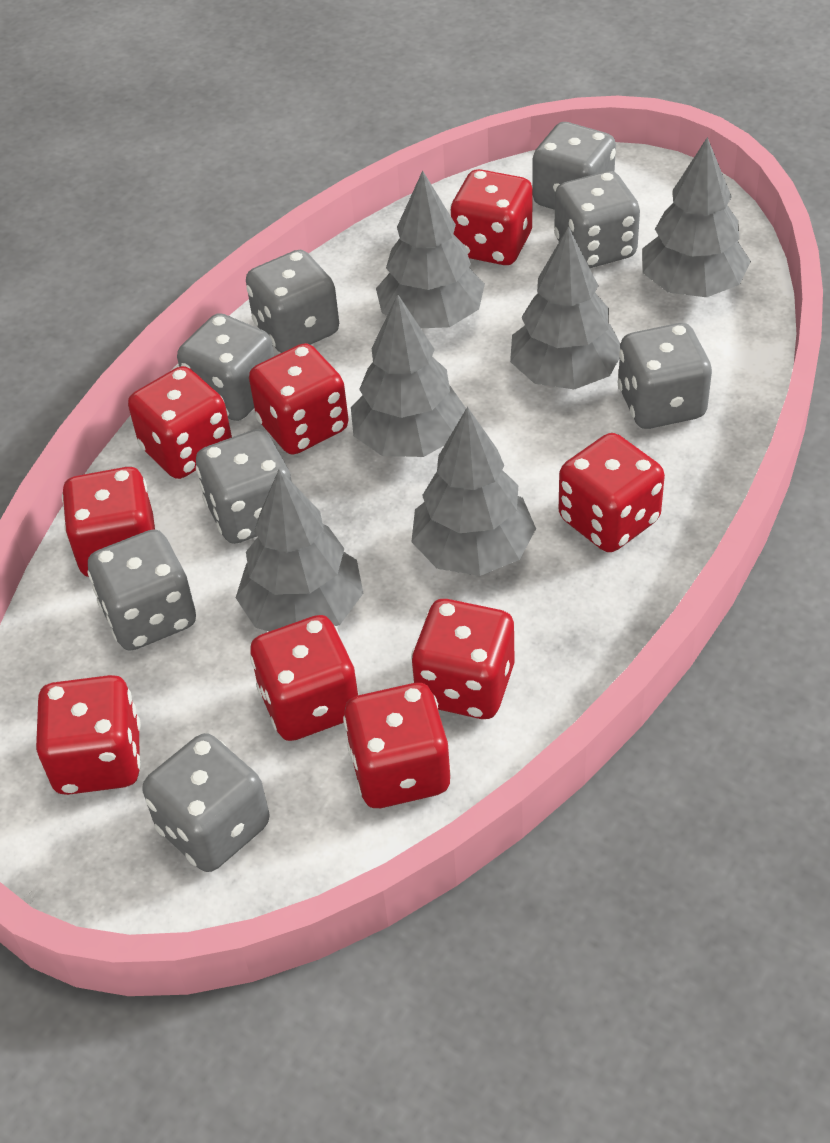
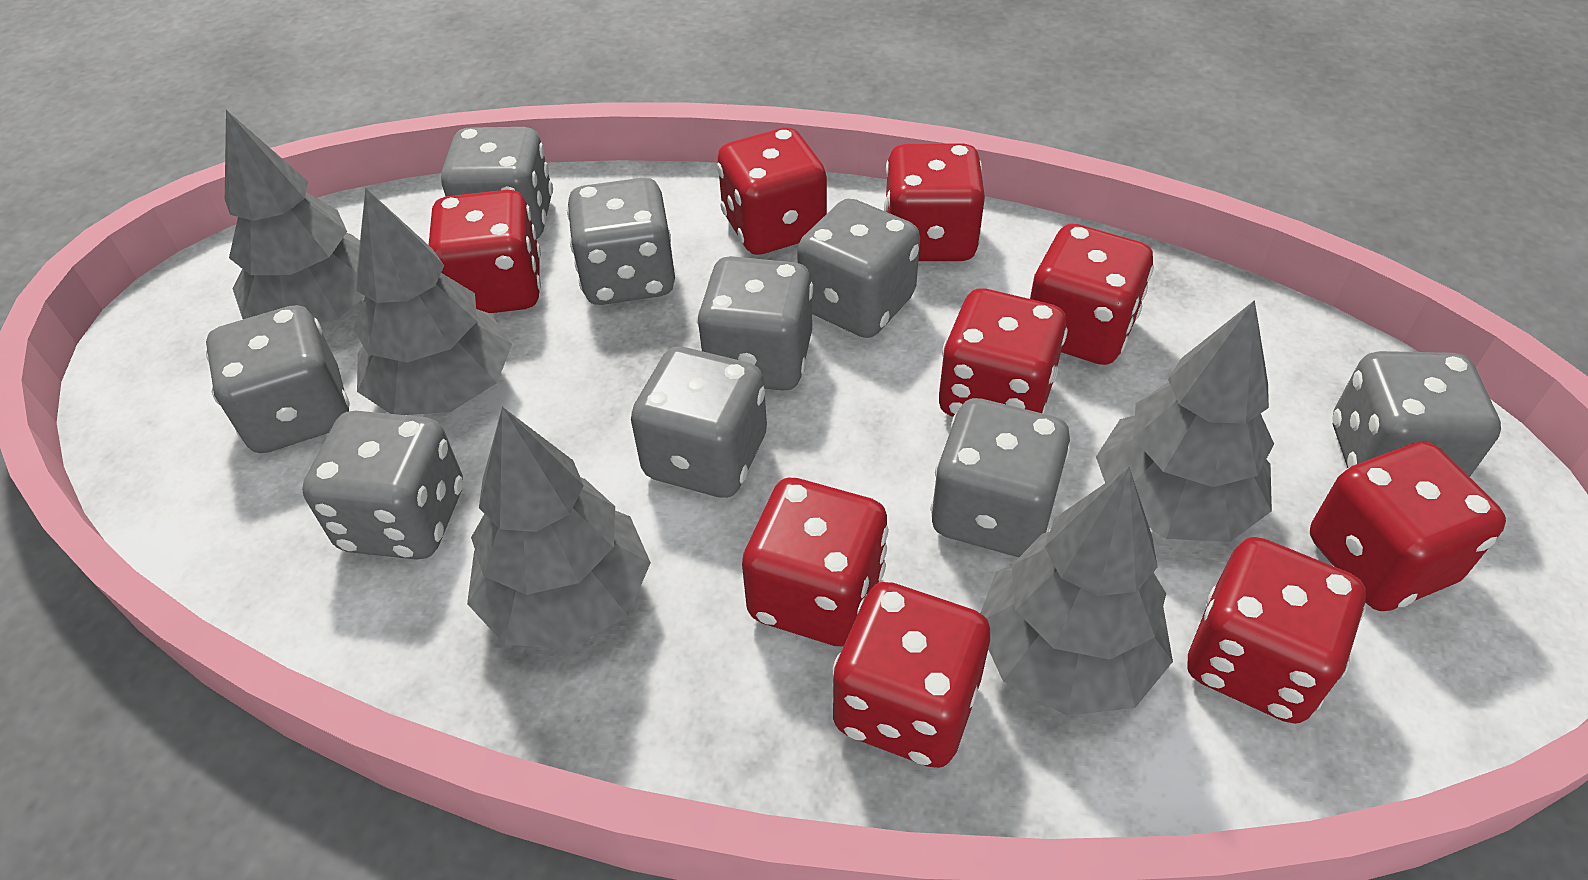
grey dice: [87,530,196,651] [142,733,269,872] [177,313,274,421] [196,429,292,544] [246,250,339,353] [532,122,616,210] [554,171,640,268] [617,323,712,429] = 8 -> [206,305,350,453] [302,411,463,560] [441,127,553,239] [567,178,675,305] [631,347,767,498] [697,256,813,391] [797,198,920,338] [930,398,1071,557] [1332,351,1501,477] = 9
grey tree: [236,469,363,631] [351,294,466,457] [376,170,485,328] [411,407,536,576] [510,226,620,390] [642,137,751,297] = 6 -> [225,110,365,323] [353,188,512,415] [467,407,651,649] [980,467,1173,716] [1096,300,1274,542] = 5

